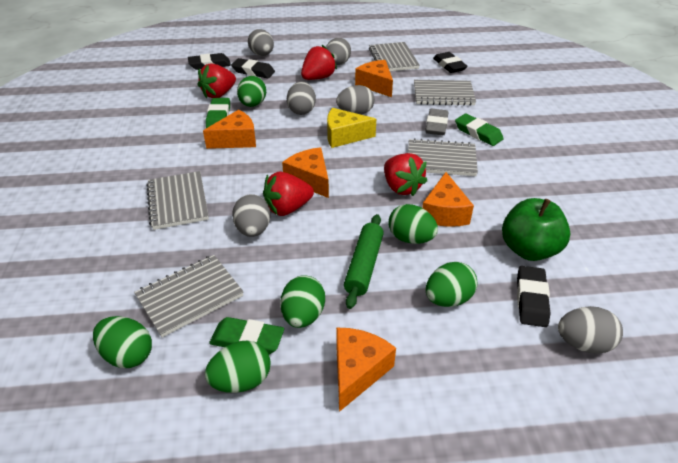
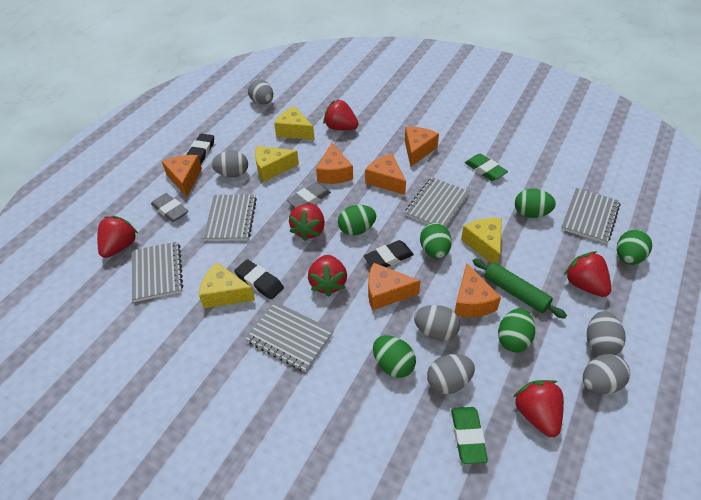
black eraser: [188,53,231,70] [231,58,275,78] [433,52,468,73] [517,266,551,327] = 4 -> [186,134,214,164] [234,259,284,300] [364,240,414,267] = 3
green apple: [502,198,571,261] = 1 -> none = 0
green eraser: [206,98,230,128] [209,317,284,355] [455,114,504,146] = 3 -> [451,407,488,464] [465,154,508,181] = 2
grey eraser: [425,109,449,135] = 1 -> [151,193,188,222] [287,182,331,208] = 2
orange cheese: [203,110,256,149] [282,147,329,198] [336,327,396,412] [355,60,393,97] [422,172,474,227] = 5 -> [162,155,202,197] [316,143,353,184] [365,154,406,195] [368,263,421,310] [405,127,439,167] [455,263,501,317] = 6
red strawberry: [198,63,236,99] [263,172,314,216] [301,45,337,80] [384,153,427,196] = 4 -> [97,216,138,258] [289,204,325,241] [308,255,347,297] [323,99,358,130] [513,380,564,437] [564,251,611,297] = 6
yellow cheese: [327,108,376,148] = 1 -> [199,262,255,308] [255,146,299,182] [274,106,315,140] [461,218,502,264] = 4

